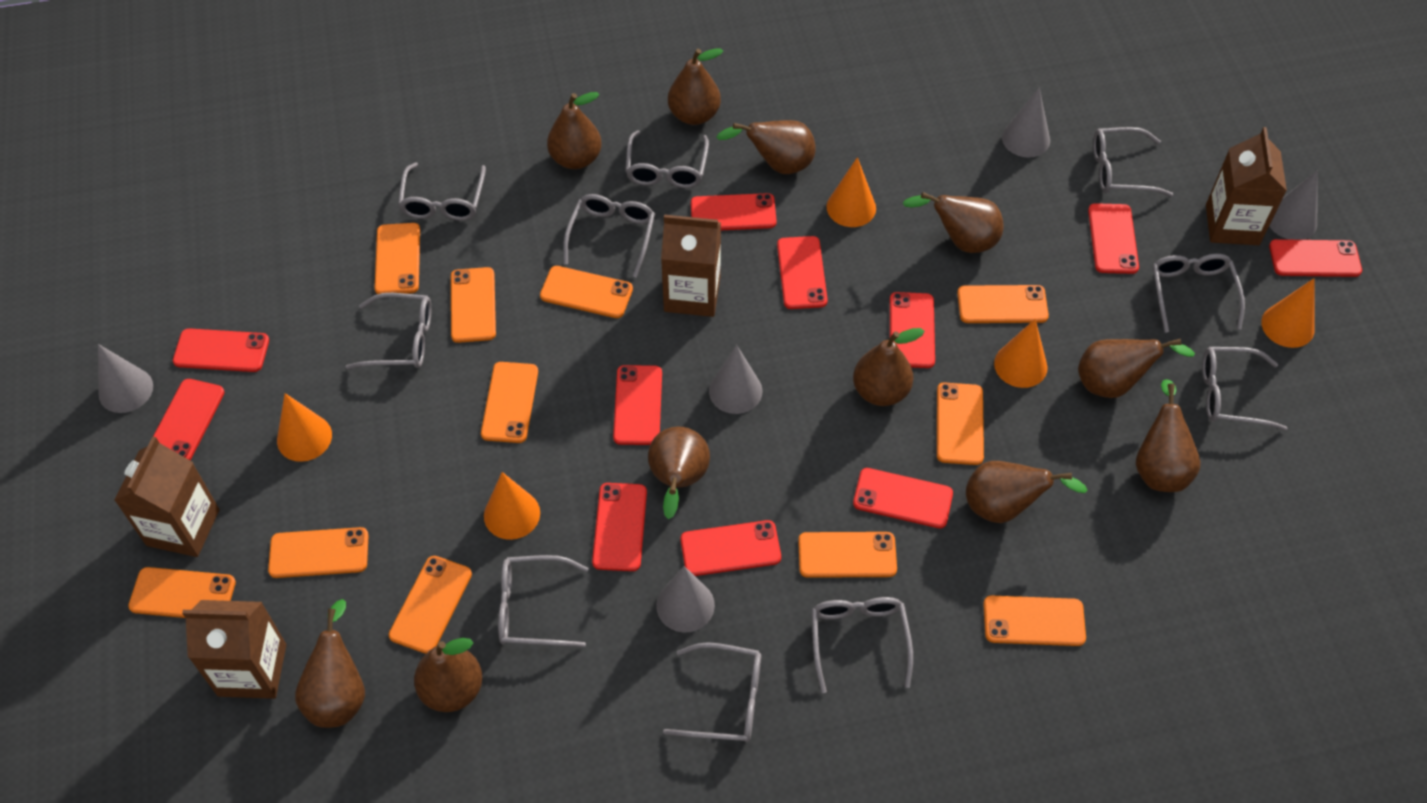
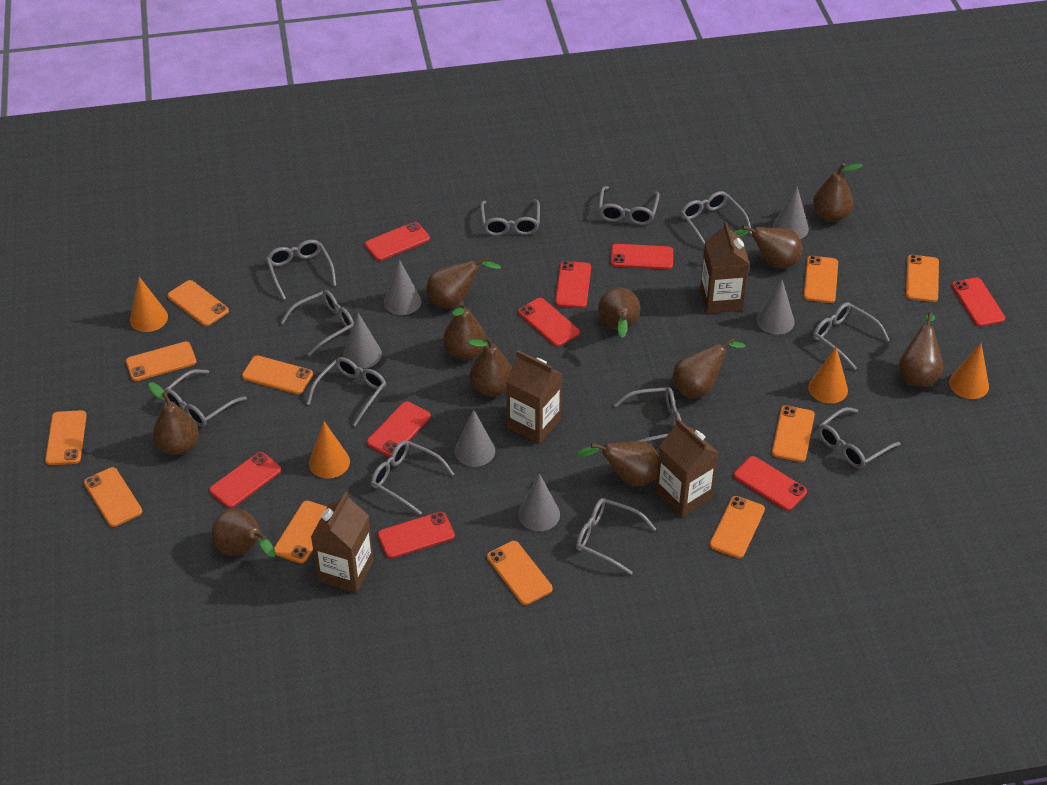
grey cone: [98,344,153,413] [656,566,715,632] [709,345,762,414] [1002,87,1050,158] [1270,171,1318,240] = 5 -> [343,313,382,369] [384,260,421,315] [455,409,495,467] [518,473,560,531] [756,279,795,335] [773,186,809,239] = 6
grey glasses: [346,293,431,369] [398,162,486,221] [498,555,589,647] [563,194,655,278] [625,130,709,188] [663,642,761,743] [811,597,913,693] [1093,127,1173,197] [1152,254,1245,333] [1202,347,1288,431] = 10 -> [164,369,247,427] [266,240,336,300] [280,290,354,356] [307,357,386,426] [371,440,454,515] [480,199,540,236] [576,498,656,575] [598,186,660,225] [614,387,681,442] [681,191,752,246] [813,302,890,370] [818,407,900,468] = 12
orange cone: [277,393,332,462] [484,472,540,540] [827,157,876,227] [994,319,1047,388] [1261,278,1315,348] = 5 -> [130,277,168,332] [309,421,350,478] [808,347,848,404] [949,343,989,399] = 4
red phone: [153,379,225,460] [173,328,269,372] [592,483,647,571] [613,365,662,445] [681,520,781,576] [691,193,777,230] [777,236,828,309] [853,468,953,528] [890,292,935,368] [1088,203,1139,274] [1269,239,1362,277] = 11 -> [209,452,282,508] [365,222,430,261] [367,402,431,457] [378,512,455,559] [518,298,580,347] [555,261,591,308] [611,244,673,269] [733,456,807,511] [952,277,1005,327] = 9

